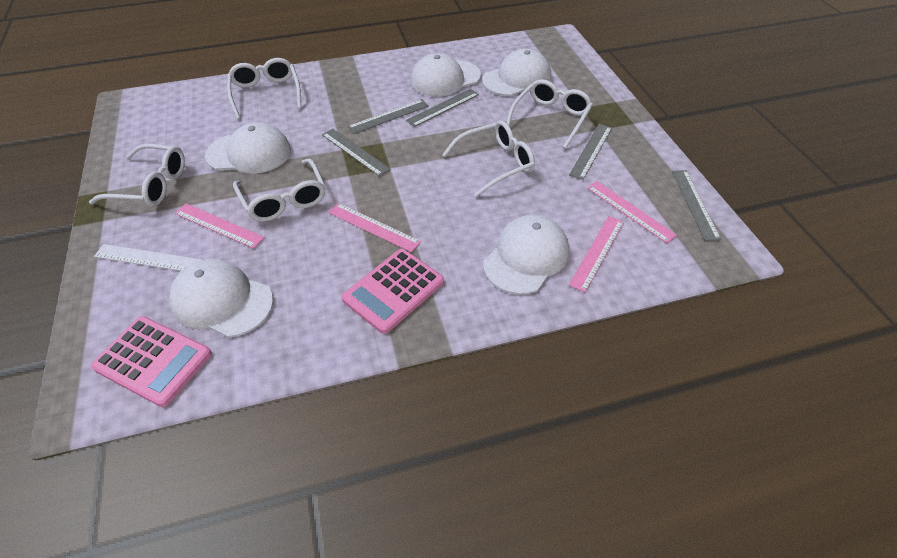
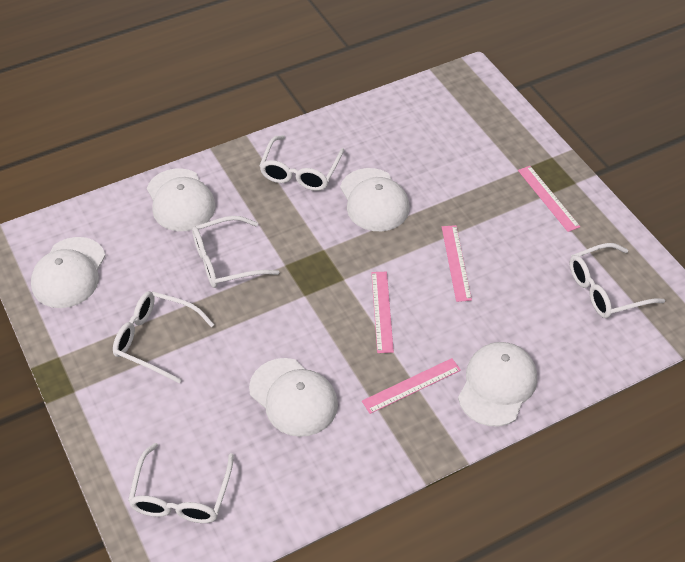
grey ruler: [322,129,391,177] [347,99,429,134] [406,89,479,127] [569,124,612,180] [672,170,721,241] = 5 -> none = 0
pink calculator: [91,316,212,407] [341,249,444,334] = 2 -> none = 0
white ruler: [94,244,202,271] = 1 -> none = 0

